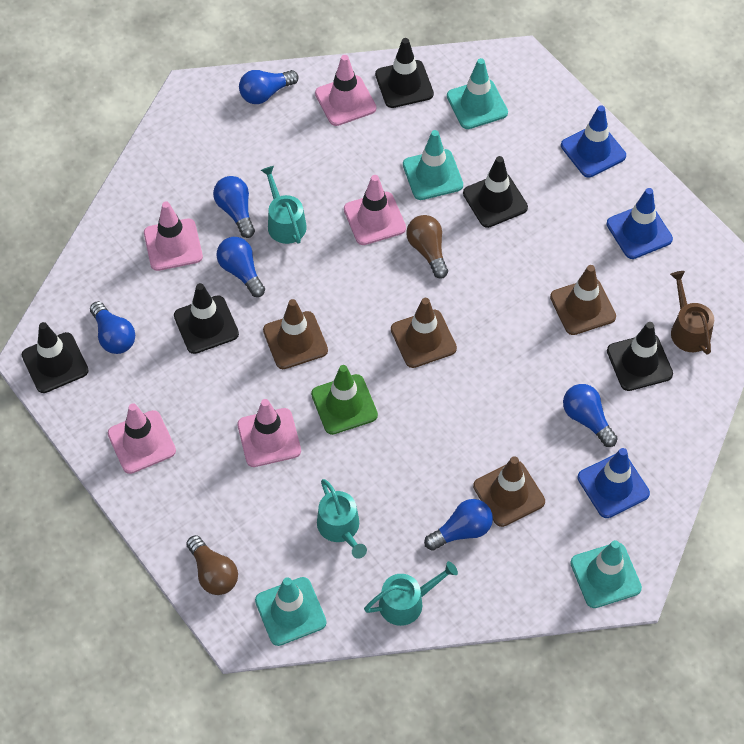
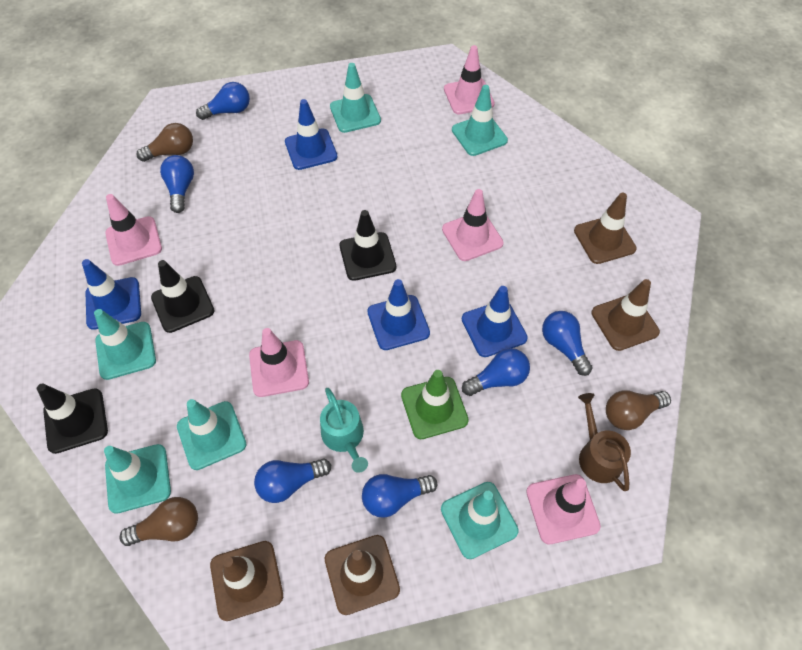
black traffic cone: [22,322,89,393] [174,283,239,354] [375,38,434,108] [463,156,528,228] [607,322,673,391] = 5 -> [37,384,108,454] [151,260,215,333] [340,210,396,281] = 3
blue traffic cone: [561,105,626,178] [578,448,650,518] [606,188,673,259] = 3 -> [82,259,141,330] [285,99,338,170] [367,279,430,350] [462,286,528,357] = 4
brown light bulb: [186,535,238,595] [406,215,448,279] = 2 -> [119,497,198,546] [136,123,193,162] [606,390,671,430] = 3
turquoise traffic cone: [255,577,327,646] [403,130,463,200] [447,58,508,129] [570,540,642,608] = 4 -> [94,309,156,380] [104,444,171,514] [177,399,247,470] [330,63,381,133] [441,482,519,559] [452,85,508,156] = 6
turquoise watering can: [261,166,307,244] [317,479,367,559] [364,561,458,626] = 3 -> [320,388,368,473] = 1

